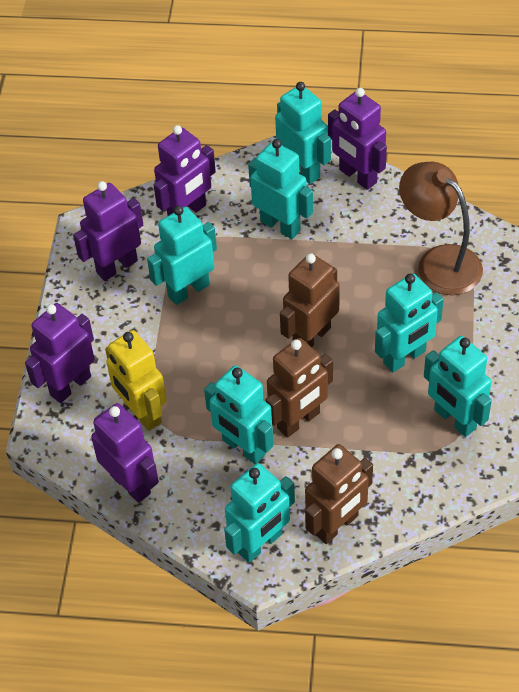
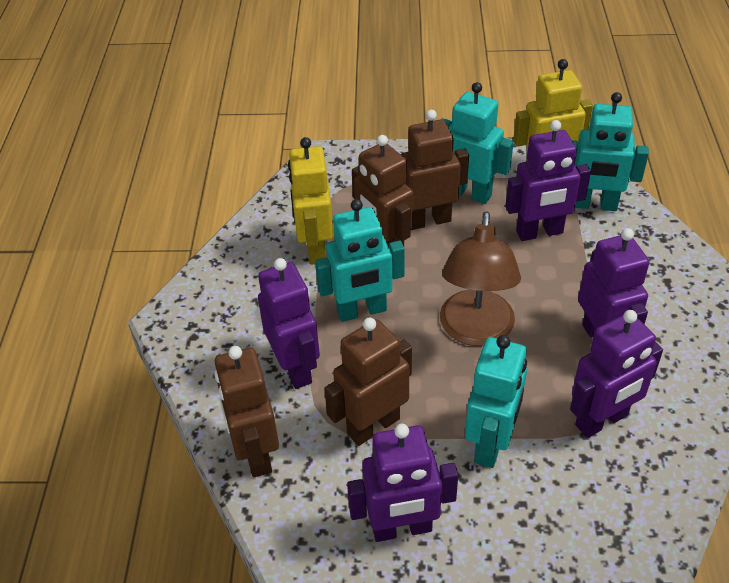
brown robot: [266,338,333,438] [280,253,340,347] [305,444,373,544] = 3 -> [214,346,279,477] [324,318,412,446] [352,135,414,247] [401,110,469,230] = 4
turquoise robot: [147,206,217,305] [204,365,274,464] [224,463,295,563] [248,139,313,239] [275,82,331,184] [375,273,444,373] [424,336,492,437] = 7 -> [315,199,405,322] [441,82,514,204] [465,335,527,468] [572,92,649,211] = 4
yellow robot: [105,330,167,431] = 1 -> [288,137,334,265] [513,59,593,162] = 2

